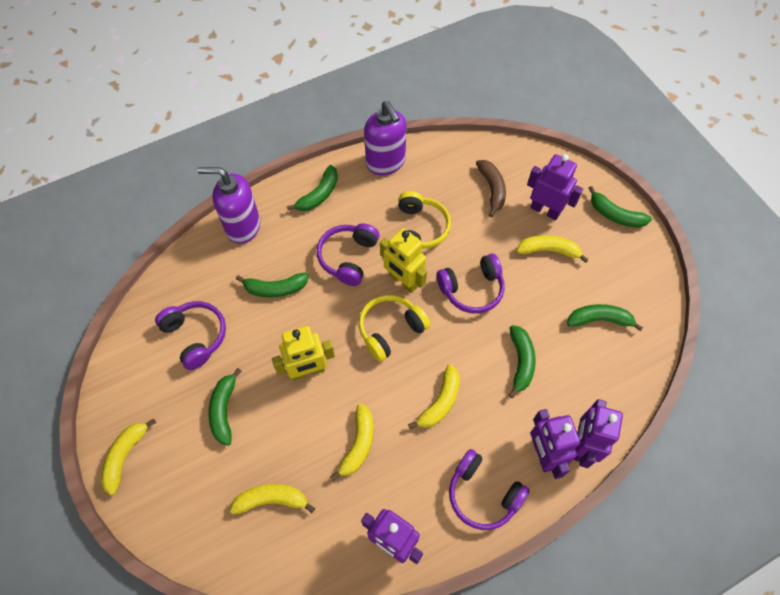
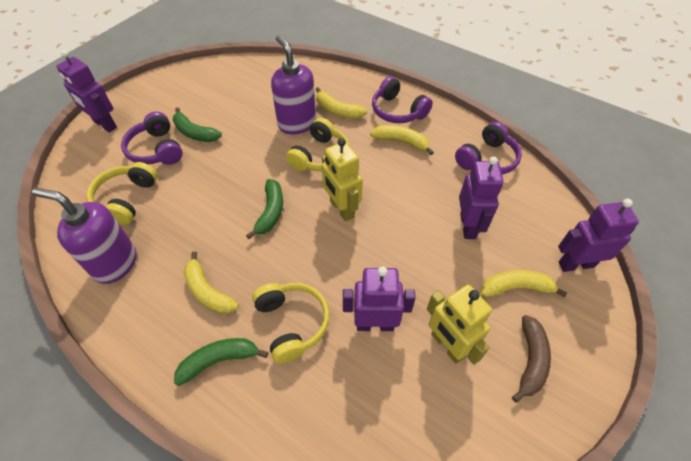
green banana: [209,368,242,446] [236,273,309,297] [287,165,338,211] [508,325,536,398] [567,304,643,331] [588,186,652,228] = 6 -> [173,108,222,142] [174,338,268,386] [246,179,283,239] = 3
purple headphones: [155,301,226,370] [317,223,380,286] [437,253,505,314] [449,449,529,530] = 4 -> [121,112,183,165] [372,76,433,123] [455,121,522,175] = 3
yellow banana: [101,418,156,496] [230,484,315,514] [330,404,373,481] [408,365,460,429] [516,235,589,263] = 5 -> [184,251,239,314] [316,87,367,119] [370,125,434,155] [481,270,567,297] = 4
yellow headphones: [359,295,430,362] [398,191,451,249] = 2 -> [87,162,157,225] [252,283,329,364] [286,118,349,171] = 3

